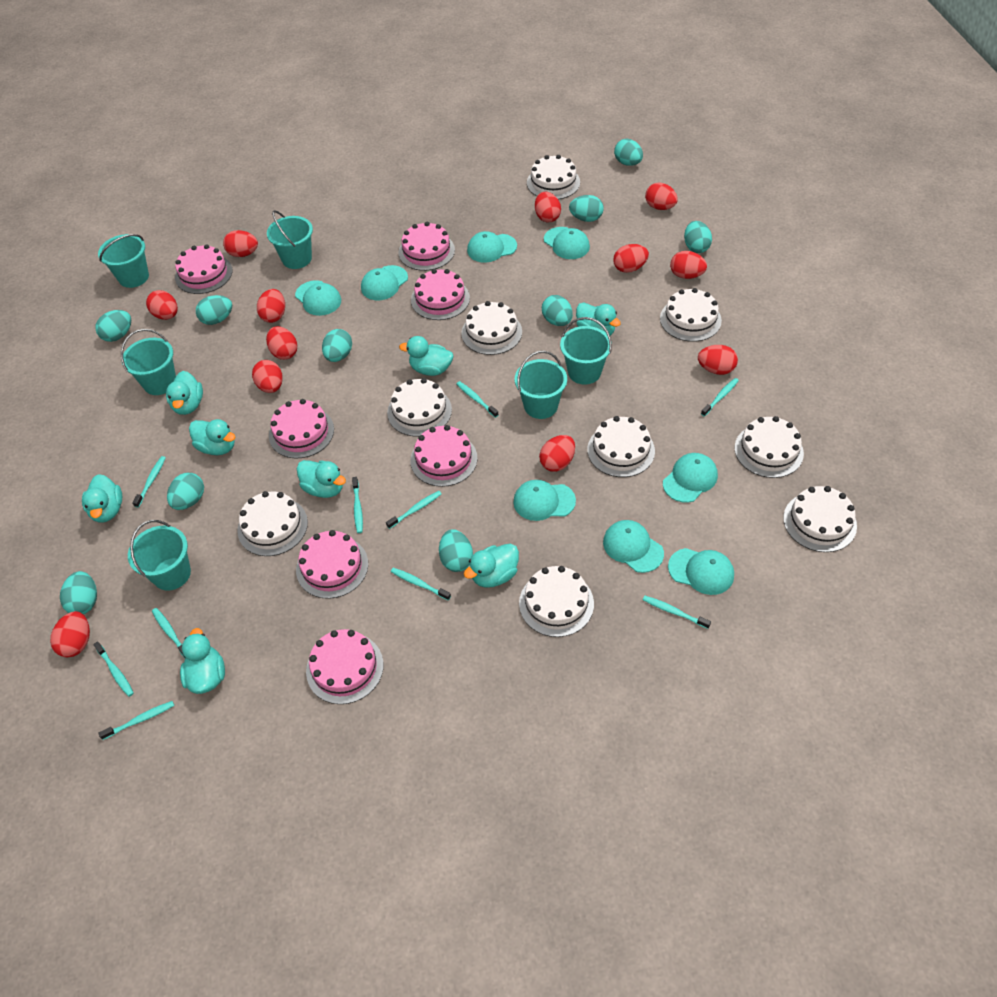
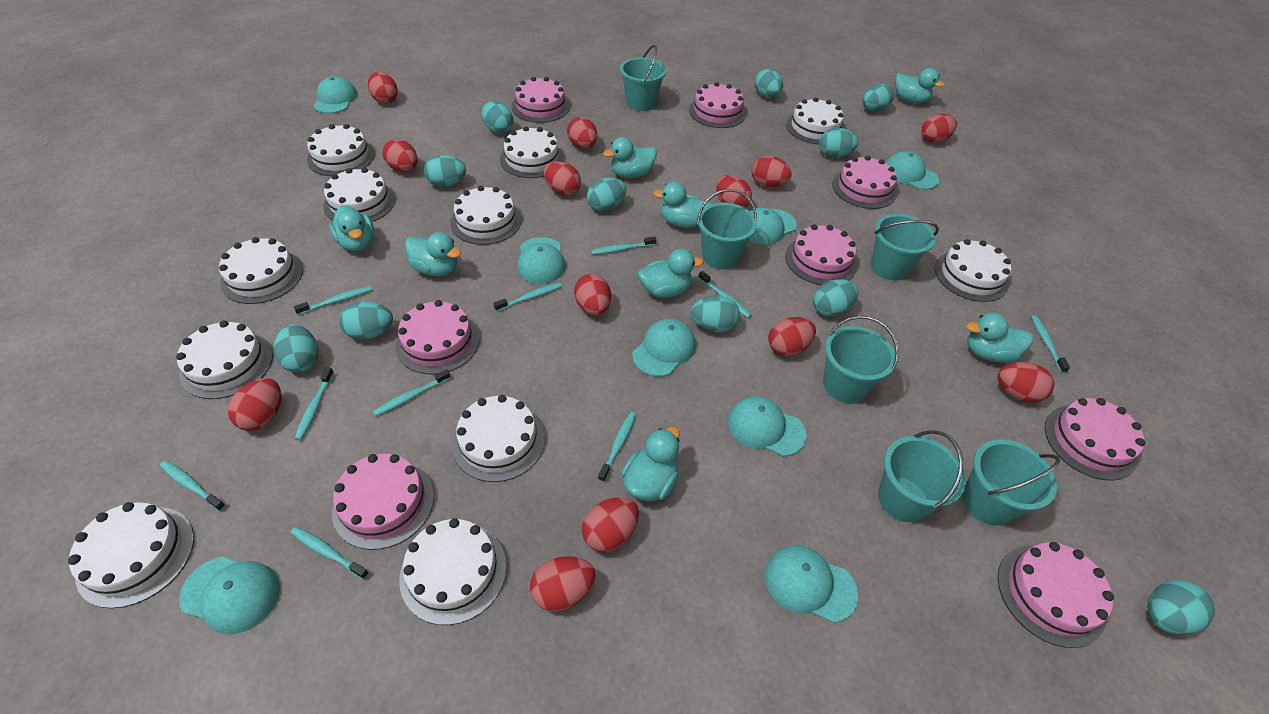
pink cake: [175,244,232,294] [269,399,334,458] [296,530,368,599] [306,629,384,704] [398,222,455,271] [410,425,477,487] [411,269,470,320] = 7 -> [332,454,434,550] [396,300,480,374] [511,77,570,123] [689,82,746,128] [785,224,857,285] [832,156,897,209] [998,542,1114,648] [1044,398,1145,481] = 8
red egg: [50,611,90,657] [146,290,178,320] [223,230,258,257] [252,360,283,393] [257,289,285,323] [266,326,297,360] [535,192,561,223] [539,435,575,472] [613,244,649,273] [645,183,678,210] [670,251,707,279] [698,345,738,375] = 12 -> [228,378,281,431] [368,72,398,104] [383,139,417,172] [530,556,596,612] [544,161,581,196] [567,117,597,149] [574,274,611,315] [582,497,639,552] [716,175,752,208] [752,156,792,187] [768,317,816,356] [921,114,957,143] [998,362,1054,403] = 13
turquoise egg: [60,571,97,614] [95,310,131,342] [167,473,204,510] [196,295,232,325] [322,329,352,362] [439,529,473,572] [542,295,573,326] [569,195,604,222] [614,139,643,166] [684,221,712,253] = 10 -> [274,324,318,373] [339,301,393,340] [424,155,466,187] [482,101,513,134] [587,178,626,212] [691,295,740,333] [755,69,783,98] [813,279,858,317] [819,128,858,158] [862,84,894,112] [1147,580,1215,635] = 11
white cake: [237,491,308,556] [387,378,452,436] [461,301,522,355] [519,566,594,637] [527,155,580,199] [587,416,655,477] [660,288,722,342] [735,416,804,478] [783,486,857,552] = 9 -> [68,502,194,608] [176,320,273,399] [219,237,303,304] [307,124,375,176] [323,168,395,222] [399,518,506,625] [451,186,521,245] [452,395,545,482] [500,126,564,178] [786,97,844,144] [935,239,1011,302] = 11

